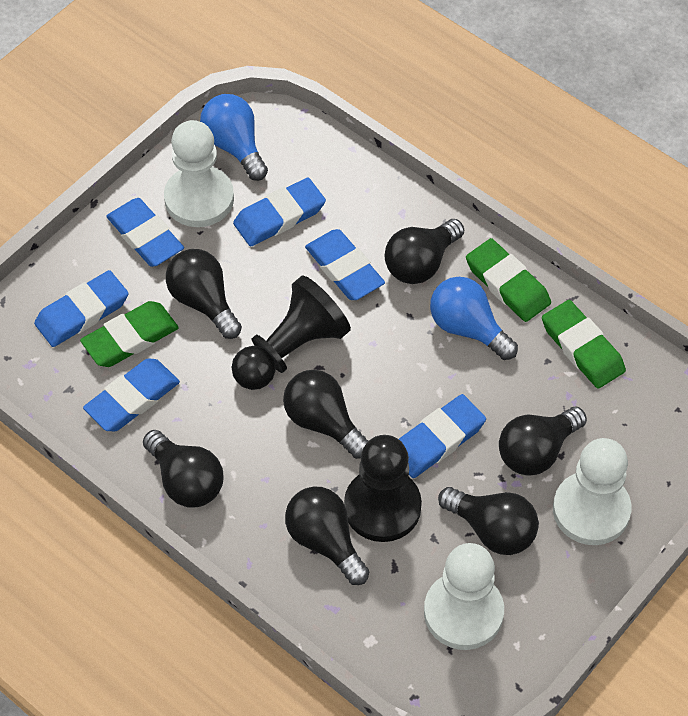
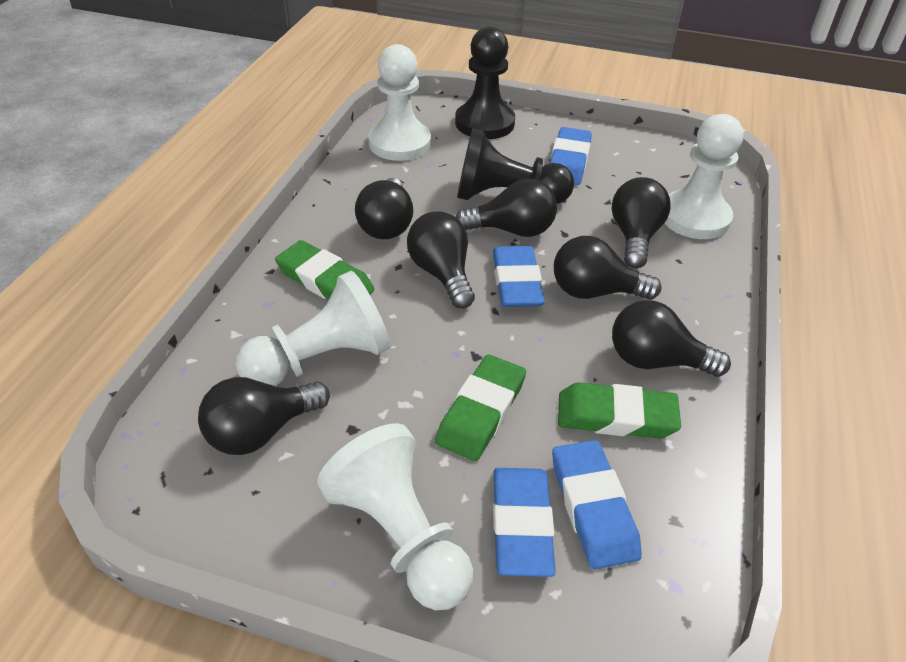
blue eraser: [34,270,129,347] [83,358,180,431] [106,198,184,267] [233,178,326,246] [305,229,385,300] [399,394,486,478] = 6 -> [493,246,545,307] [493,468,556,577] [549,127,592,185] [552,440,642,570] = 4
blue light bulb: [200,94,268,181] [430,277,518,360] = 2 -> none = 0
white pawn: [164,120,234,227] [424,543,504,650] [553,438,631,545] = 3 -> [236,271,391,386] [317,423,473,610] [368,44,431,161] [664,114,743,239] = 4

